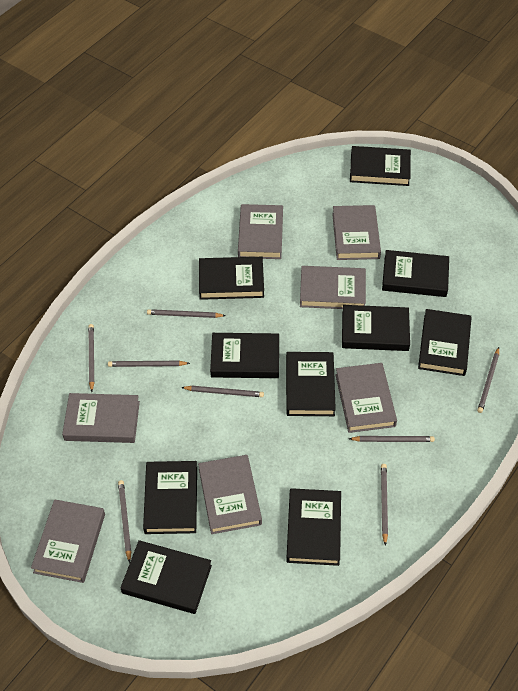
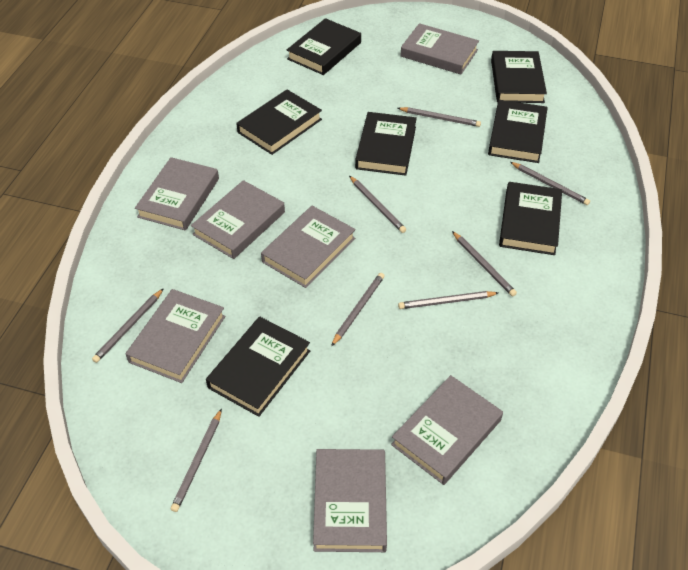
black book: [120,540,212,614] [143,461,197,534] [199,257,264,300] [210,333,279,378] [286,352,336,416] [286,488,341,566] [342,305,410,351] [350,146,411,186] [382,250,449,297] [418,309,472,376] = 10 -> [206,316,310,417] [236,89,322,155] [287,18,361,75] [355,112,417,176] [488,100,548,163] [491,51,547,103] [499,182,562,255] = 7

